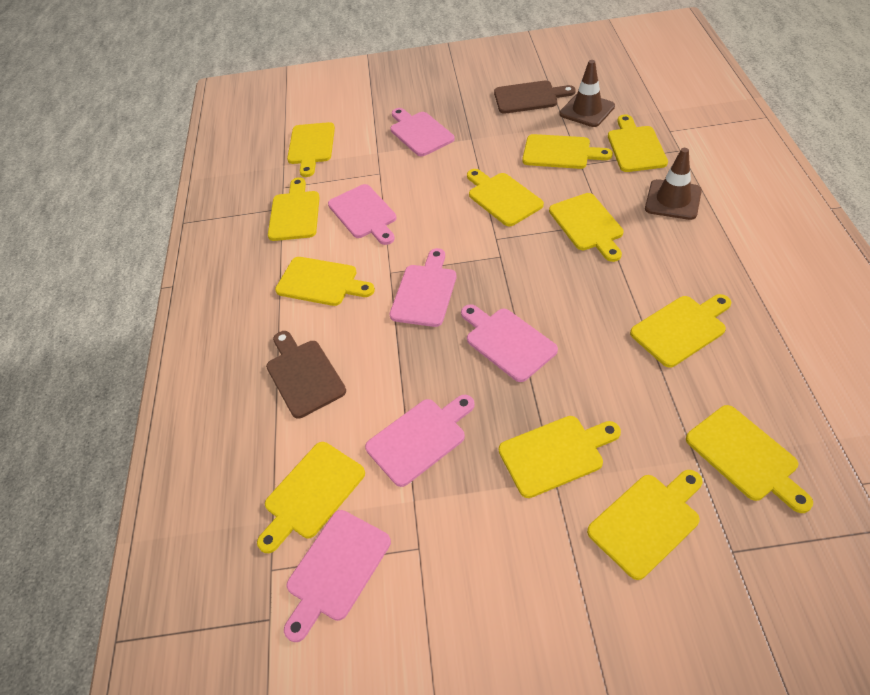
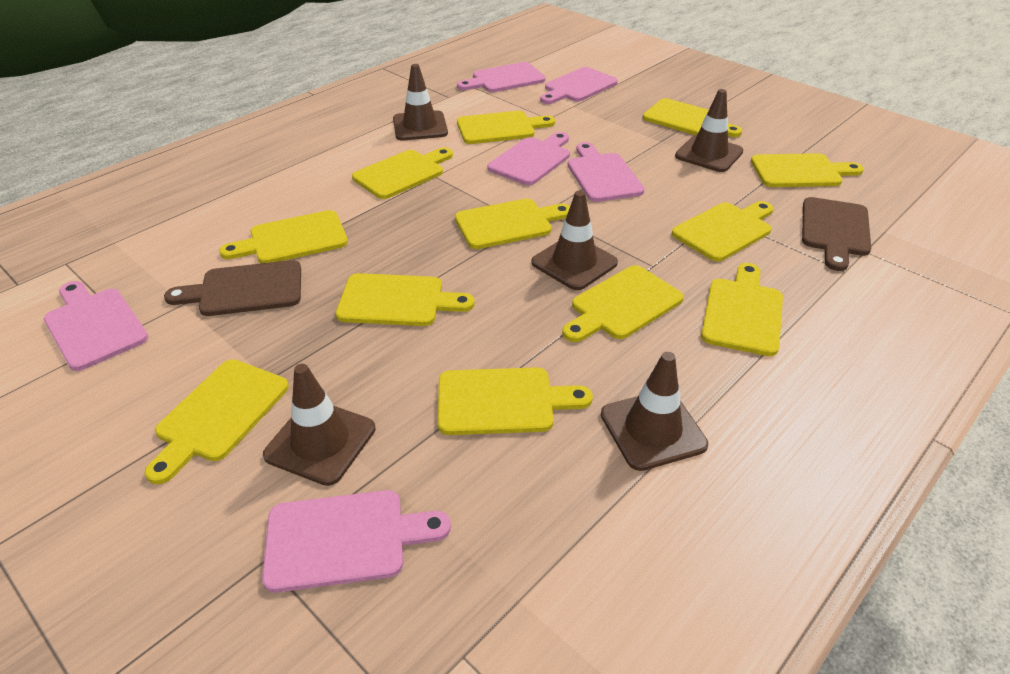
brown traffic cone: [559,60,615,127] [645,148,702,220] = 2 -> [263,364,376,486] [393,64,448,140] [531,191,618,290] [601,352,708,471] [675,89,743,172] = 5

